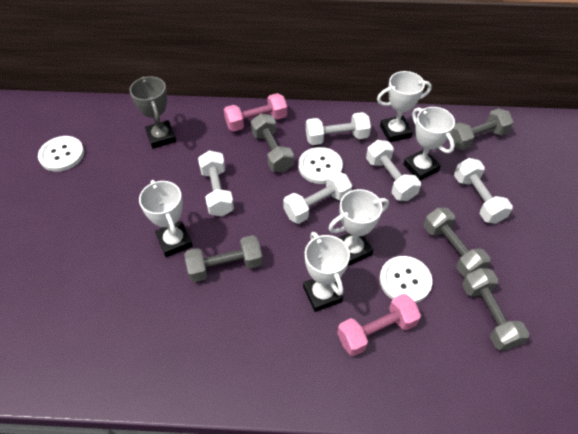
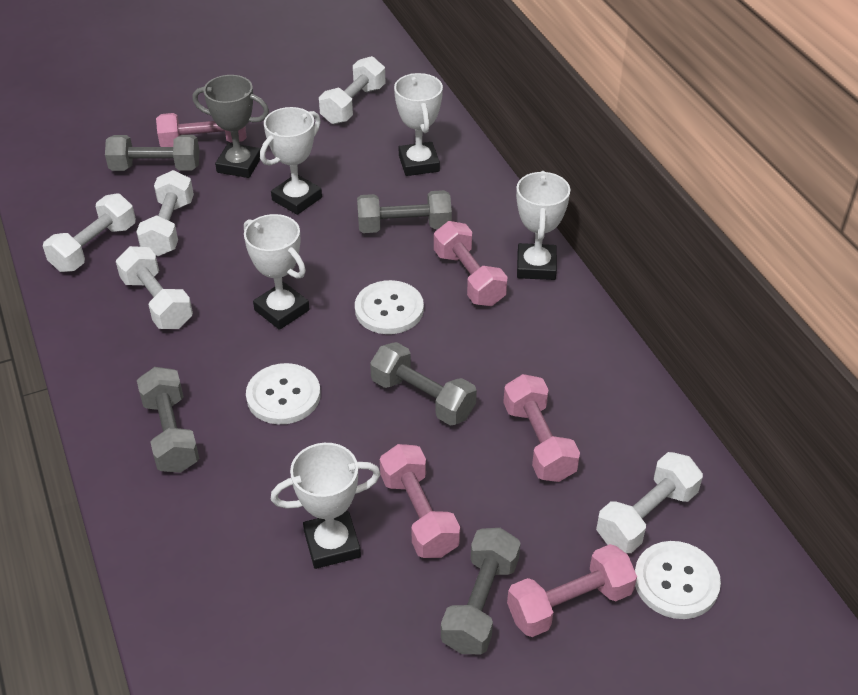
pink dumbbell: [224,93,287,132] [337,294,421,356] = 2 -> [156,113,246,147] [380,444,460,558] [434,221,508,306] [503,374,580,482] [507,544,637,637] = 5

